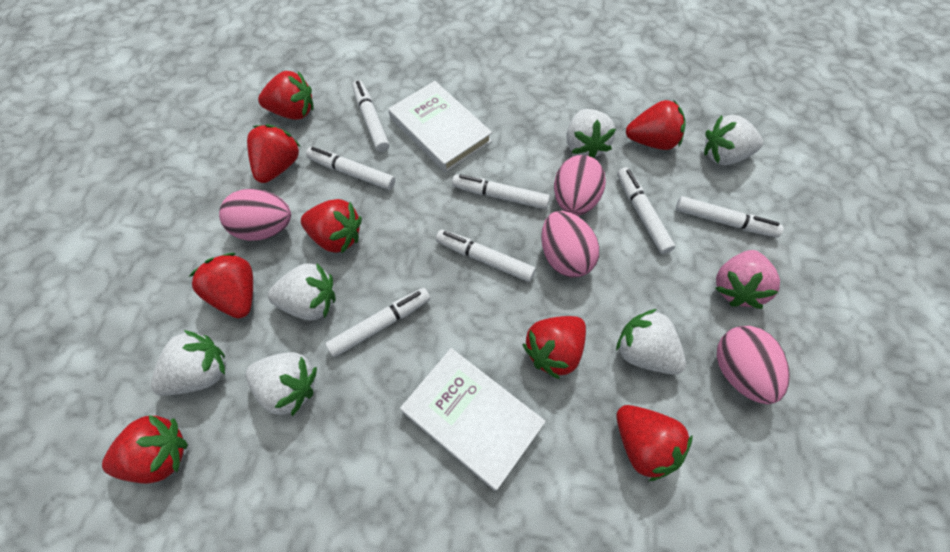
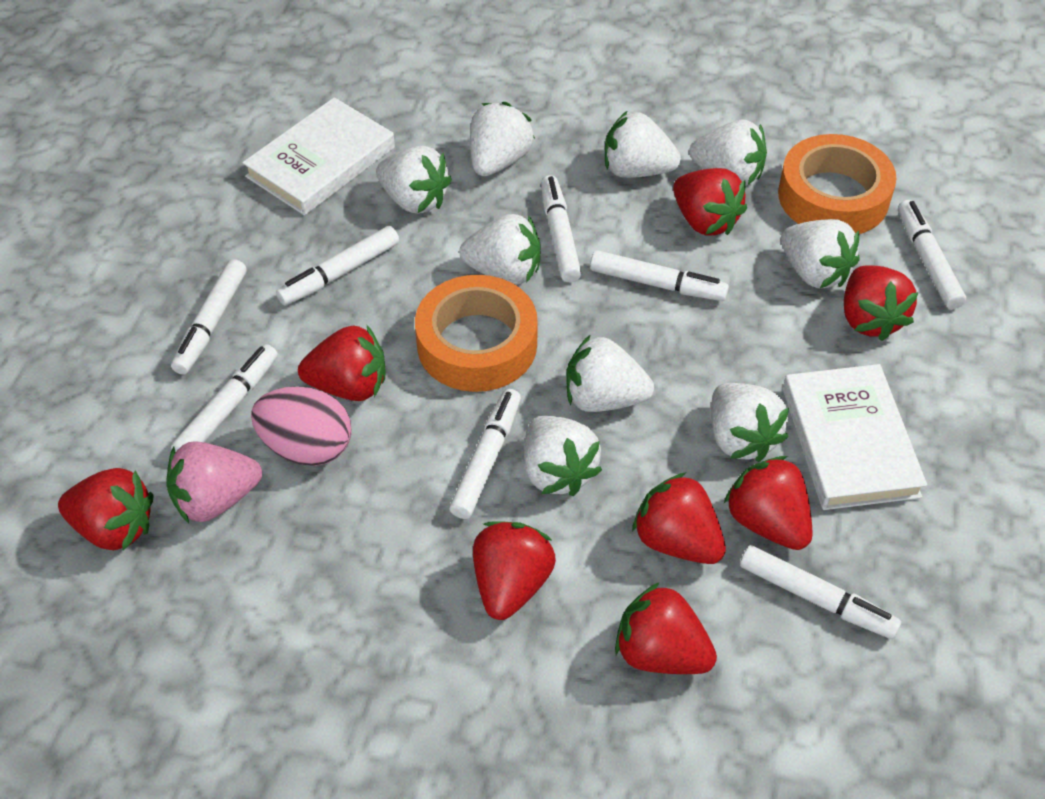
orange tape: none = 0 -> [415,275,538,392] [778,134,896,234] = 2
pink egg: [219,189,291,241] [541,211,599,278] [554,155,606,216] [717,326,790,404] = 4 -> [251,386,352,466] = 1
white marker: [306,147,395,190] [325,288,431,357] [352,80,389,152] [436,230,535,282] [452,174,550,209] [617,167,675,254] [676,196,784,238] = 7 -> [171,259,247,375] [171,344,278,452] [276,226,399,305] [449,389,521,519] [541,175,581,282] [590,250,729,301] [740,545,901,639] [898,200,966,309] = 8
white strawberry: [151,330,225,396] [245,352,317,416] [268,263,336,321] [567,109,616,158] [616,309,686,375] [704,115,763,165] = 6 -> [376,146,452,214] [459,214,541,285] [470,102,535,176] [524,416,602,496] [566,334,654,412] [605,111,681,178] [689,120,767,186] [711,383,789,462] [781,219,860,289] = 9

